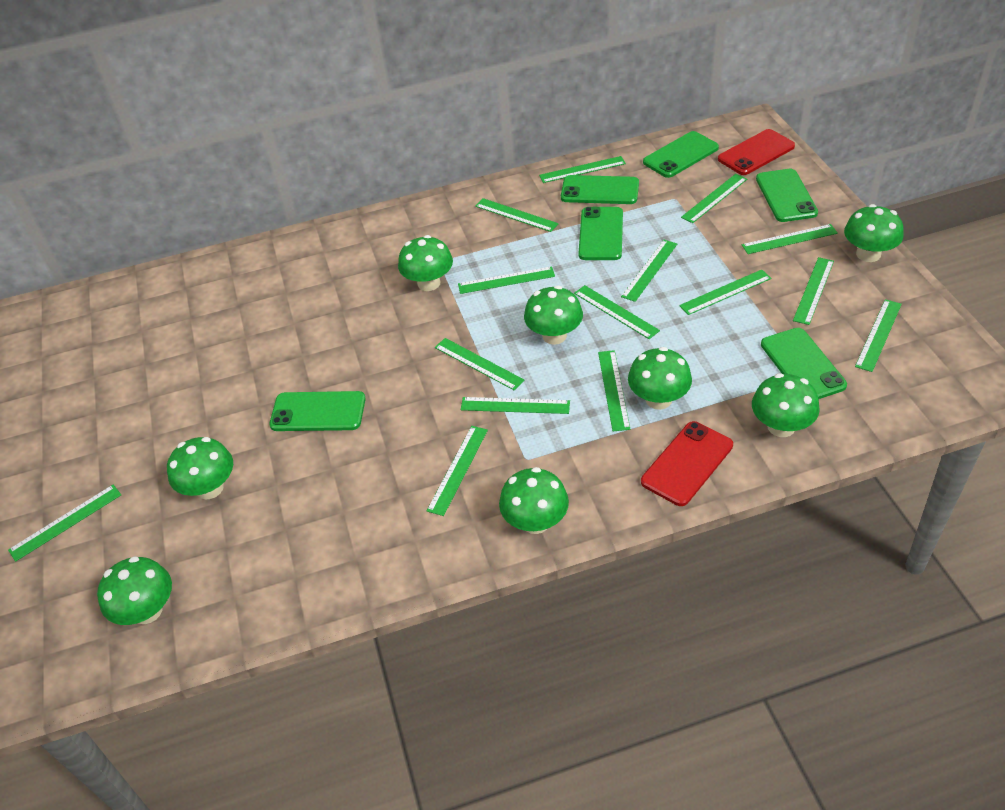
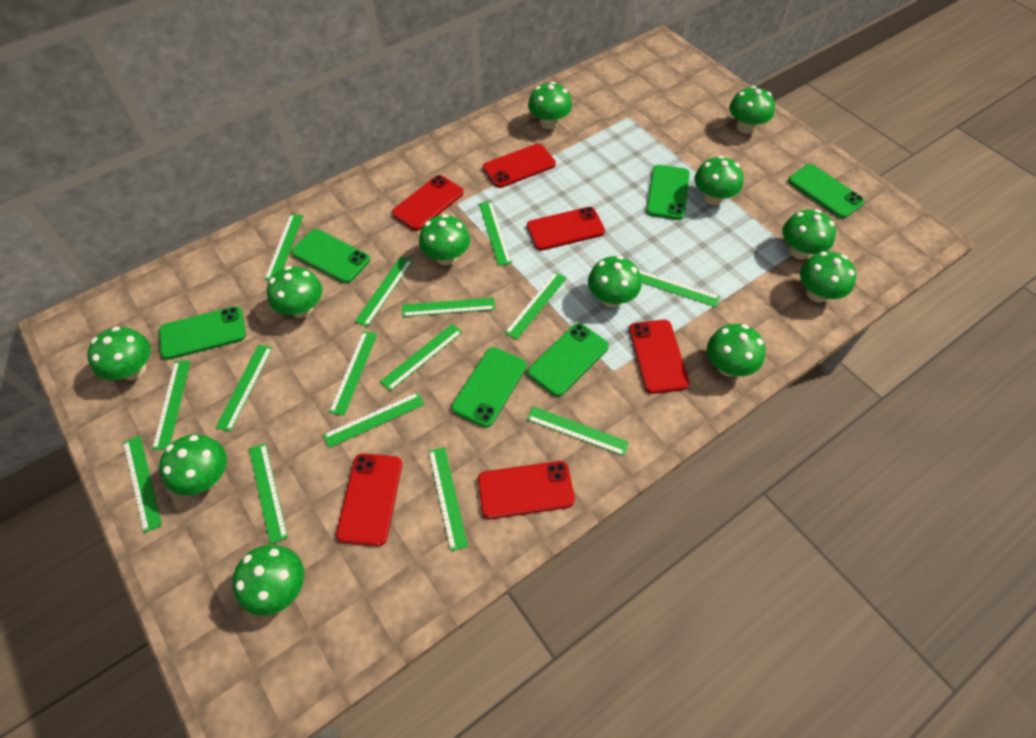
green mushroom: [97,556,172,625] [167,437,233,500] [398,235,453,291] [499,467,569,534] [524,286,583,345] [628,347,692,410] [752,373,820,437] [844,204,904,262] = 8 -> [87,326,151,380] [159,434,227,496] [233,545,304,616] [267,266,322,318] [419,214,470,265] [528,82,572,129] [588,255,641,307] [694,155,743,205] [707,324,766,377] [729,86,775,134] [782,209,836,259] [800,251,856,302] = 12
red phone: [641,421,733,506] [718,129,795,175] = 2 -> [336,453,402,546] [392,175,464,231] [478,461,575,519] [483,144,556,188] [527,207,605,251] [629,320,690,394] = 6

